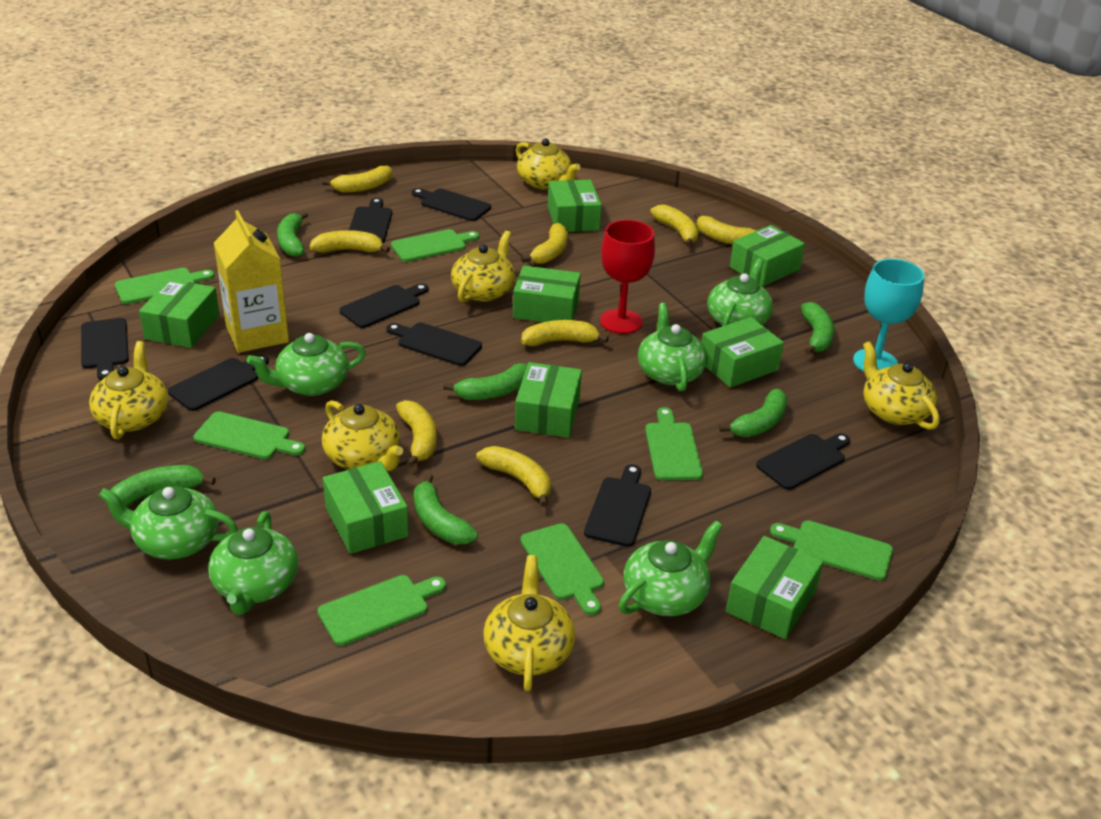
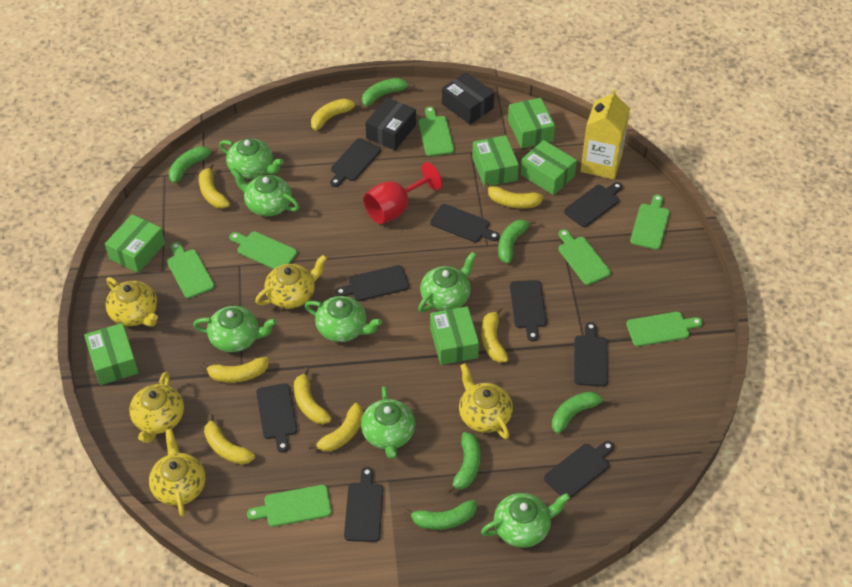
black box: none = 0 -> [365,97,416,150] [442,72,494,125] = 2
black cutting board: [81,318,129,380] [168,355,269,411] [340,283,429,328] [349,198,392,243] [386,323,482,366] [412,188,491,221] [584,464,651,547] [756,433,850,490] = 8 -> [256,383,297,453] [330,138,381,187] [335,265,409,301] [344,467,383,542] [430,204,500,242] [510,280,547,342] [544,441,614,498] [564,182,623,227] [574,322,608,386] = 9
green box: [139,279,220,348] [323,461,409,554] [513,265,581,322] [515,362,582,438] [548,180,601,232] [702,317,784,388] [726,536,823,639] [730,225,805,286] = 8 -> [84,323,139,385] [105,214,165,273] [430,306,479,365] [472,135,519,187] [508,98,555,148] [521,140,577,195] = 6
green teapot: [98,486,238,560] [208,511,298,615] [247,333,366,396] [619,521,723,616] [638,303,707,391] [708,258,773,326] = 6 -> [193,306,277,352] [219,138,284,179] [231,169,299,217] [305,296,382,342] [361,386,415,459] [418,252,476,312] [481,493,570,548] = 7
turquoise goblet: [853,259,924,371] = 1 -> none = 0
yellow teapot: [89,341,168,439] [322,400,403,471] [451,231,515,303] [483,555,575,691] [516,139,580,189] [863,341,940,430] = 6 -> [106,277,158,327] [129,372,184,443] [149,429,205,517] [255,255,327,309] [459,363,513,439] = 5

